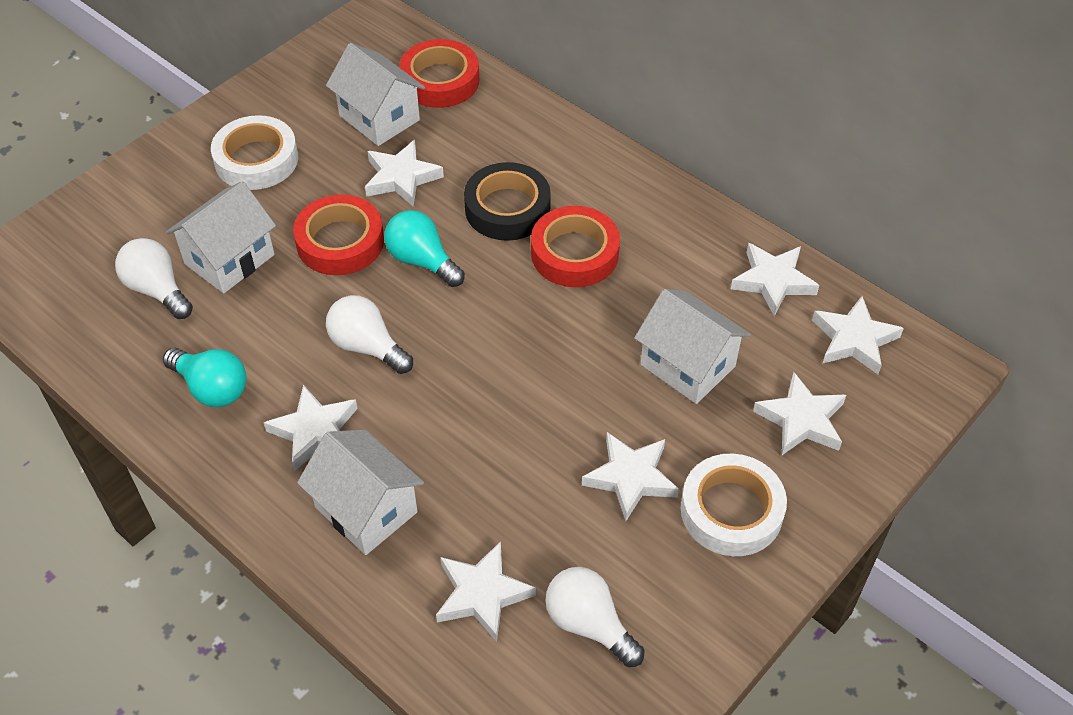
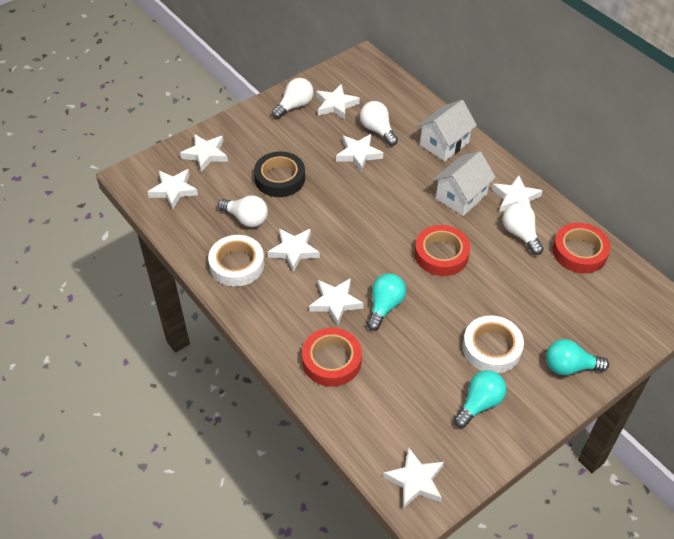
turquoise light bulb: [163,348,247,407] [384,210,465,287] = 2 -> [367,273,406,331] [454,370,506,428] [546,339,609,375] = 3
white house: [166,181,276,293] [297,429,424,555] [326,43,425,146] [634,289,751,404] = 4 -> [417,100,477,161] [433,151,496,216] = 2
white light bulb: [115,238,193,319] [326,295,413,374] [546,567,645,667] = 3 -> [218,195,268,227] [272,78,314,119] [360,101,398,146] [503,203,544,255] = 4
white star: [264,385,358,472] [365,140,444,207] [436,541,536,642] [582,432,679,521] [731,243,820,316] [753,372,846,455] [812,296,904,374] = 7 -> [148,169,198,209] [180,134,228,172] [268,229,320,272] [309,278,364,326] [316,84,360,119] [336,134,383,172] [383,447,444,509] [492,175,543,212] = 8

